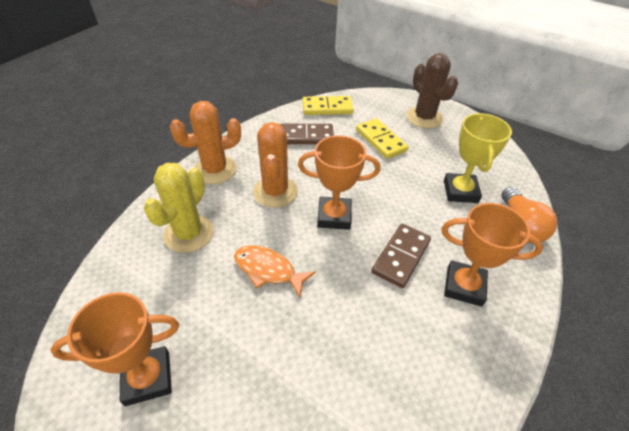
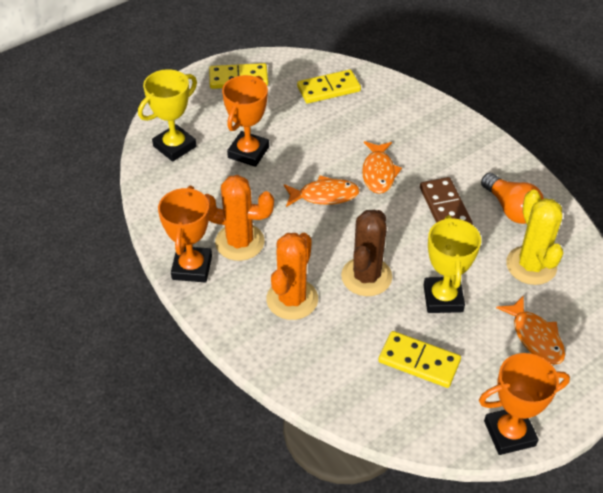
brown domino: [281,124,334,144] [372,224,431,288] = 2 -> [420,177,473,224] = 1
orange fish: [234,245,316,297] = 1 -> [284,175,360,207] [362,141,402,194] [496,296,565,364] = 3
yellow domino: [302,96,354,115] [356,118,409,159] = 2 -> [209,63,268,89] [297,69,361,103] [378,331,461,388] = 3
yellow trophy: [444,113,512,203] = 1 -> [138,69,197,162] [424,215,481,313] = 2

